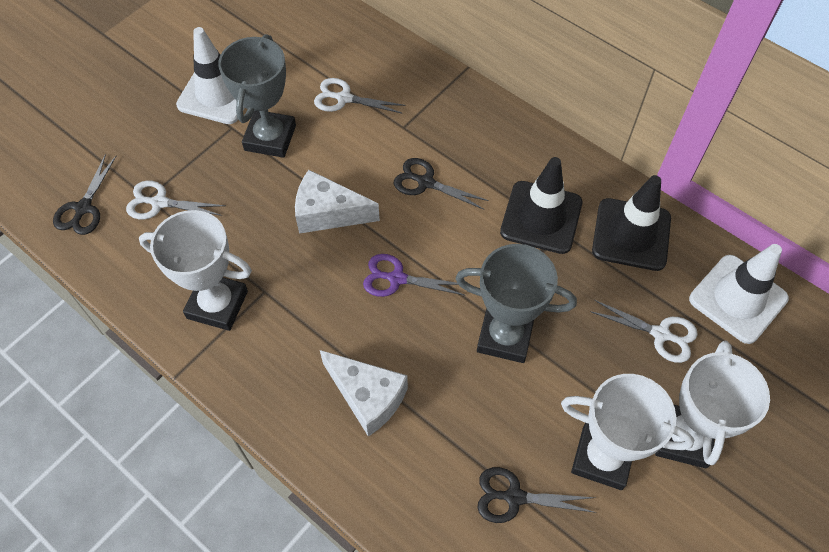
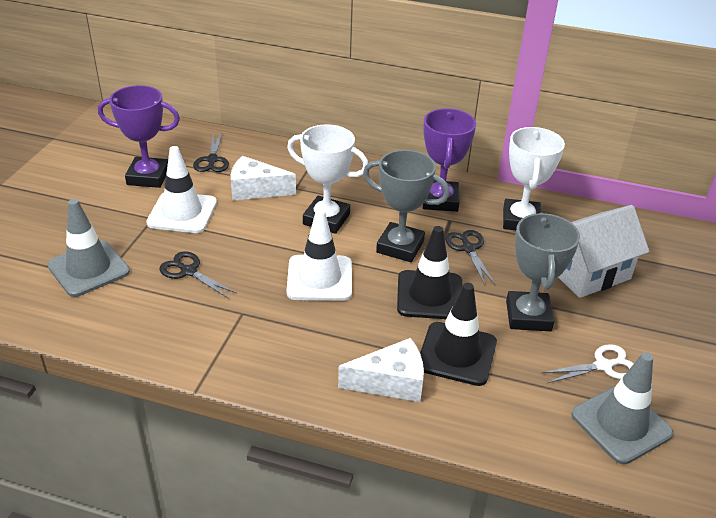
grey traffic cone: none = 0 -> [47,199,130,297] [571,352,673,464] = 2
purple scissors: [363,254,464,297] = 1 -> none = 0
purple trophy: none = 0 -> [98,85,180,188] [423,108,476,212] = 2
white house: none = 0 -> [558,205,650,298] = 1
white scissors: [126,180,226,219] [314,78,406,114] [590,300,698,363] = 3 -> [541,344,634,383] = 1
white trophy: [139,210,252,331] [561,374,694,490] [655,341,770,468] = 3 -> [287,124,368,234] [503,127,565,230] = 2

